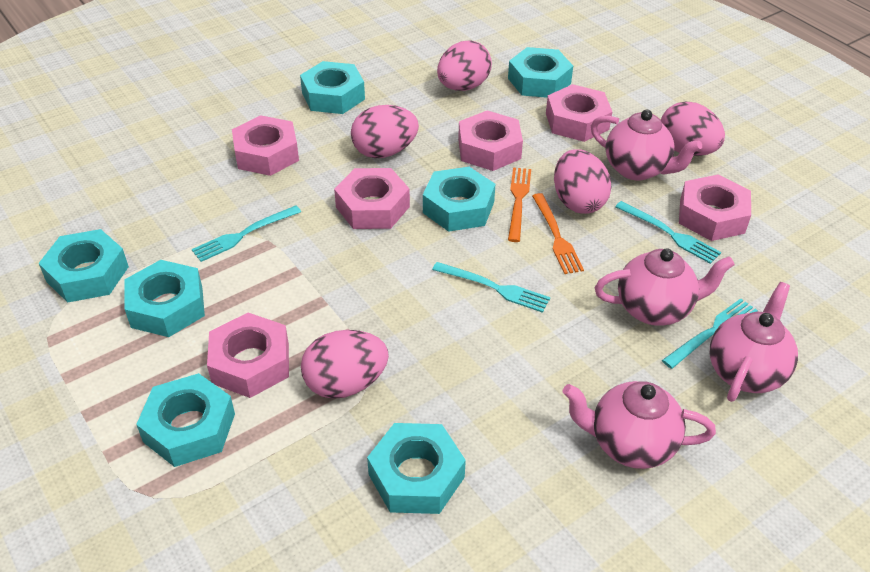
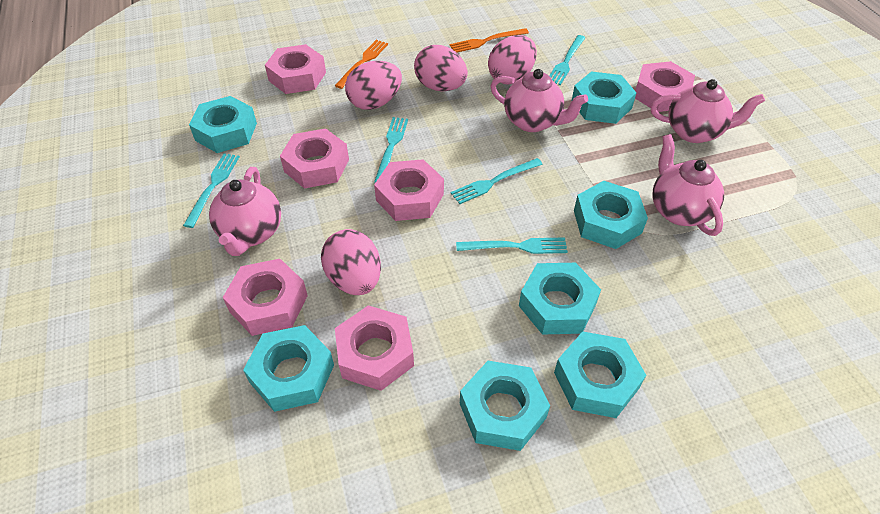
pink egg: [301,330,389,399] [351,105,419,158] [437,40,492,91] [554,149,612,214] [661,102,725,156] = 5 -> [321,229,381,295] [345,61,402,110] [414,45,468,91] [488,35,537,84] = 4
turquoise fork: [192,205,301,262] [432,262,550,313] [615,201,721,264] [662,299,758,369] = 4 -> [183,153,240,228] [374,117,408,183] [451,158,543,204] [456,237,568,254] [549,35,585,85] = 5

